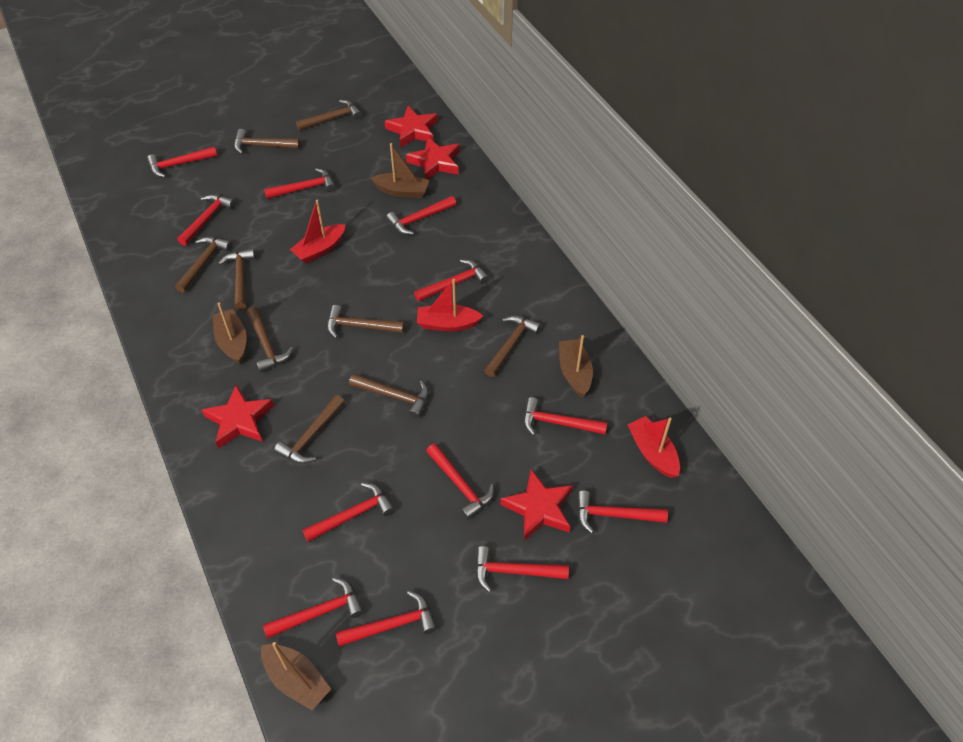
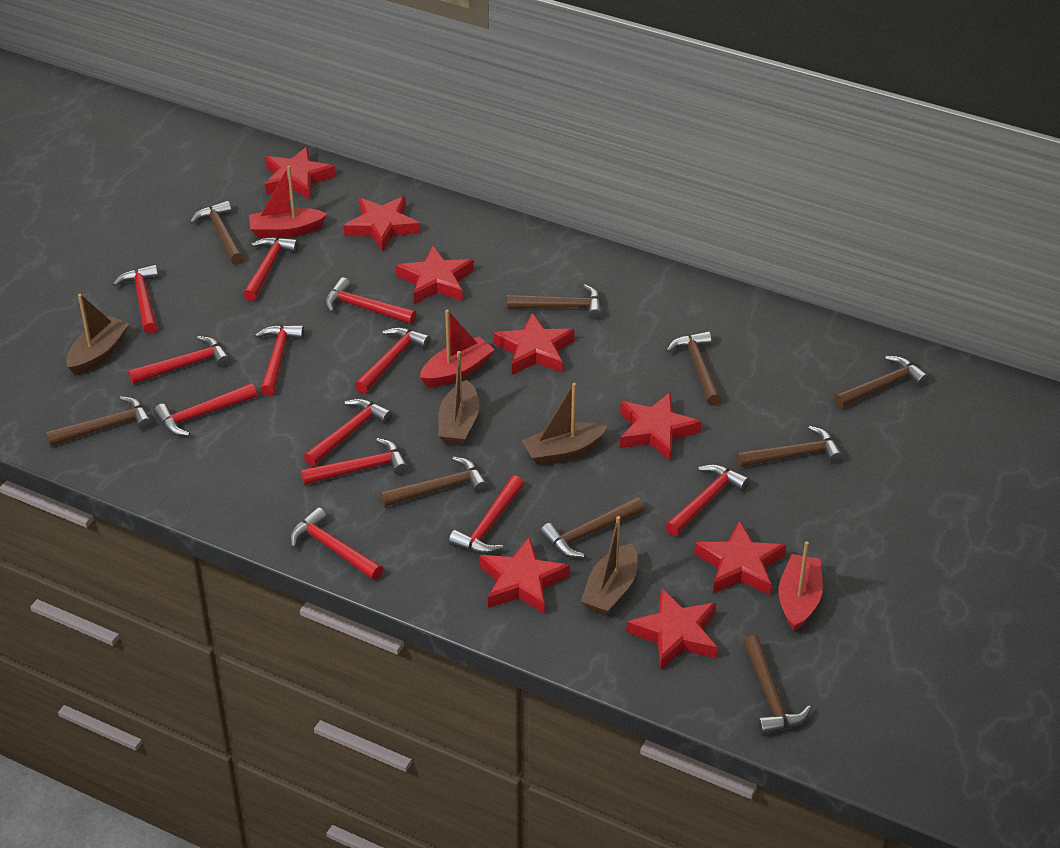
red star: [202,385,274,449] [384,106,438,148] [406,137,460,180] [500,470,573,541] = 4 -> [265,147,336,200] [344,196,420,252] [396,246,474,304] [479,537,570,614] [494,313,574,374] [620,393,702,461] [626,588,717,670] [694,520,786,595] = 8

